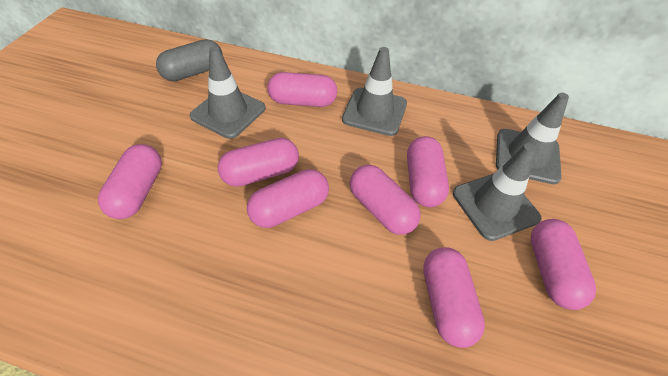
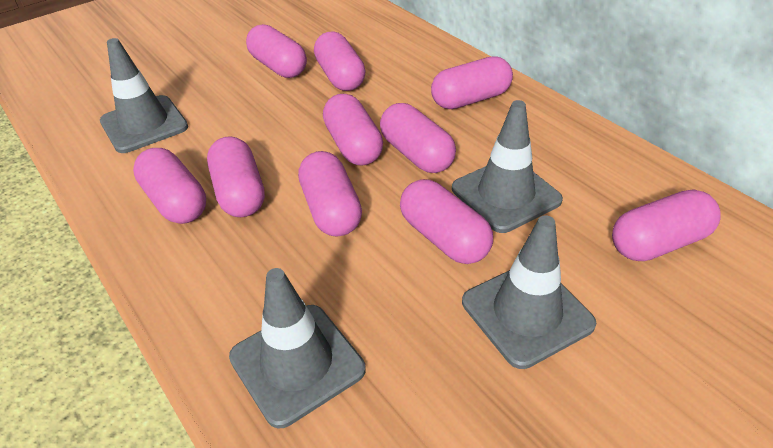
grey capsule: [156,39,223,81] = 1 -> none = 0
pink capsule: [98,144,162,219] [218,138,299,187] [247,169,329,228] [268,72,337,107] [350,165,420,235] [407,136,449,207] [423,247,485,348] [531,219,596,310] = 8 -> [133,148,206,224] [207,136,265,217] [246,24,307,78] [298,151,362,237] [314,31,366,91] [323,94,383,166] [380,103,456,173] [400,179,493,264] [431,56,513,109] [612,189,721,261] = 10

